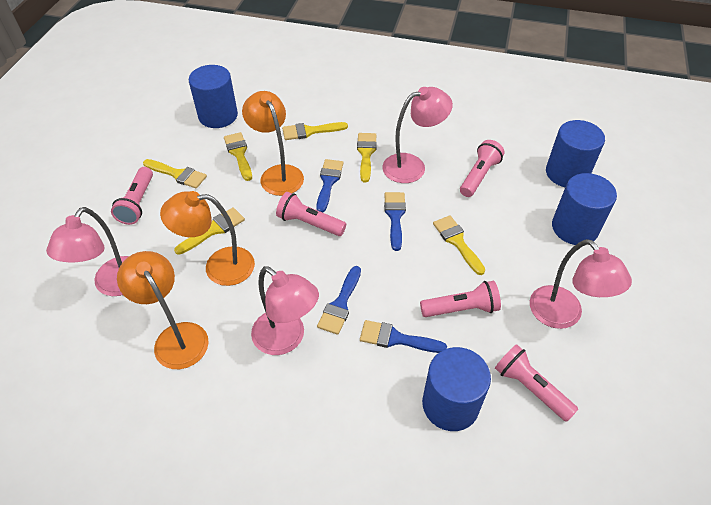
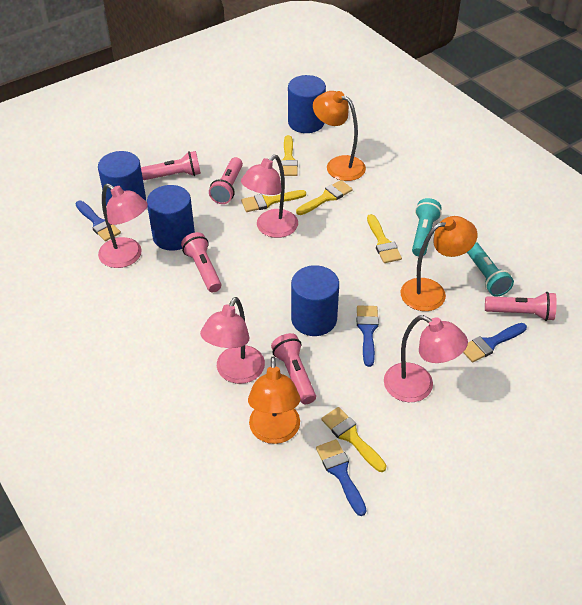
turquoise flashlight: none = 0 -> [412,198,442,256] [467,242,514,297] = 2
yellow brush: [143,159,207,189] [174,207,245,255] [224,132,252,181] [282,122,348,140] [357,133,377,183] [433,215,485,275] = 6 -> [241,190,306,212] [281,135,298,176] [296,180,353,215] [321,407,387,472] [367,214,402,263] = 5

